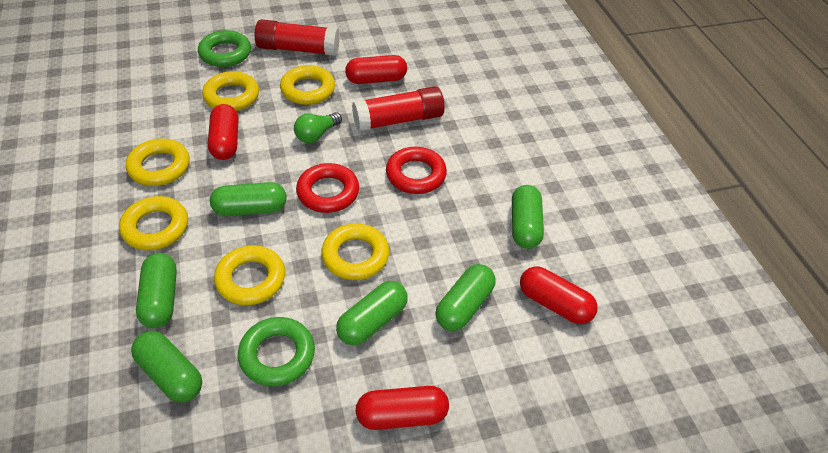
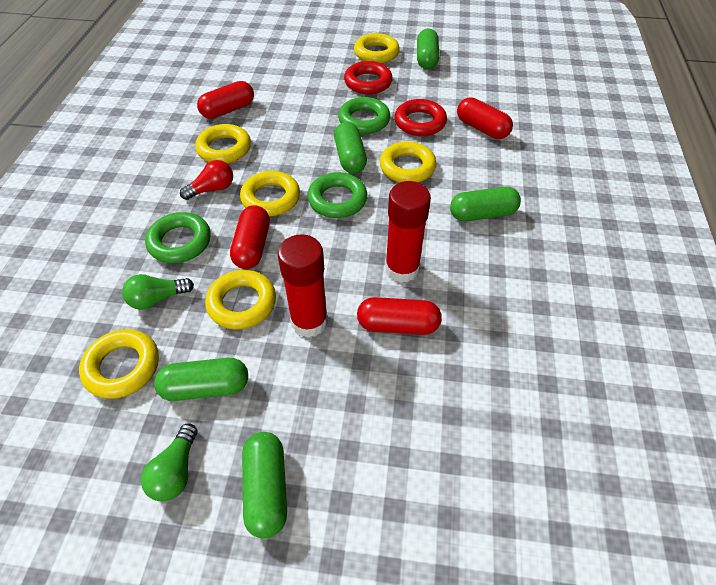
green capsule: [131,331,202,403] [136,253,177,328] [210,182,287,216] [336,281,408,346] [435,264,496,331] [512,185,544,249] = 6 -> [154,358,248,401] [242,432,287,539] [334,122,367,174] [417,28,439,69] [450,187,521,221] = 5
green light bulb: [294,113,342,143] = 1 -> [122,274,194,310] [141,424,198,502] = 2
green ring: [198,30,251,67] [238,317,315,387] = 2 -> [145,212,211,263] [307,172,367,218] [338,97,390,134] = 3
red light bulb: none = 0 -> [180,160,233,200] = 1

